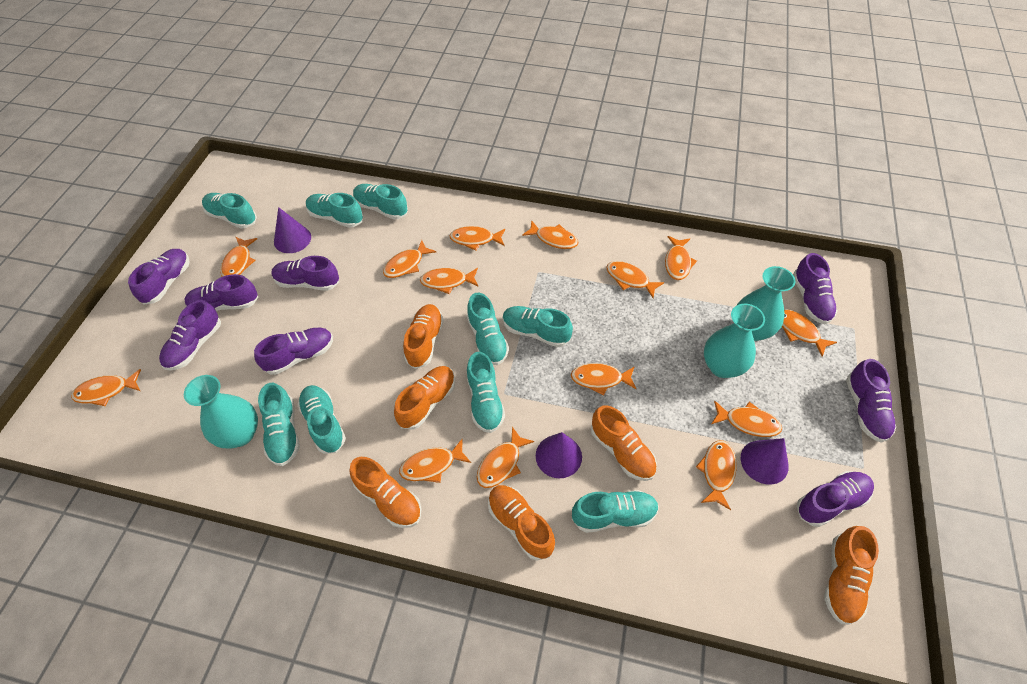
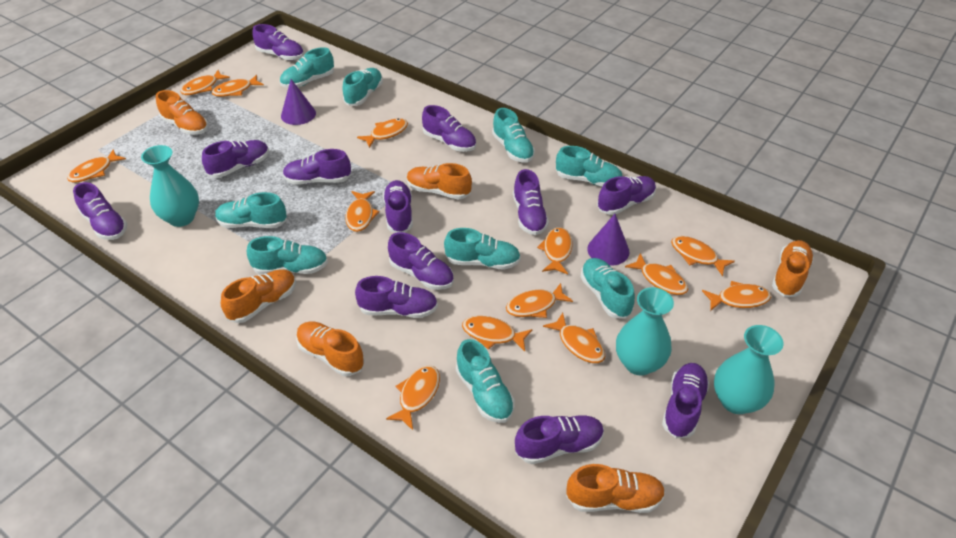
orange fish: [71,369,141,406] [220,237,257,277] [383,240,436,278] [399,439,471,483] [420,268,479,294] [449,226,505,251] [477,427,534,488] [522,220,578,249] [571,363,636,396] [606,261,664,298] [665,236,697,280] [696,440,737,510] [712,401,782,437] [782,309,837,357] = 14 -> [67,149,126,183] [180,70,230,95] [212,75,264,97] [345,191,380,232] [357,118,408,148] [386,365,440,430] [462,316,532,351] [506,283,573,318] [537,227,573,275] [543,313,605,363] [625,253,688,295] [671,236,735,276] [702,281,771,311] = 13
purple cone: [274,207,311,253] [536,432,582,478] [741,438,789,485] = 3 -> [281,79,316,125] [587,214,630,266] = 2
purple shoe: [128,249,189,305] [159,300,221,371] [184,274,258,311] [254,328,333,375] [271,256,339,291] [793,253,837,324] [797,471,874,527] [846,359,896,443] = 8 -> [73,182,127,240] [202,140,269,178] [253,24,304,60] [283,149,351,185] [355,276,438,318] [383,180,413,233] [388,232,454,290] [422,105,476,152] [513,169,549,235] [515,415,604,464] [597,176,656,215] [662,363,710,438] = 12

